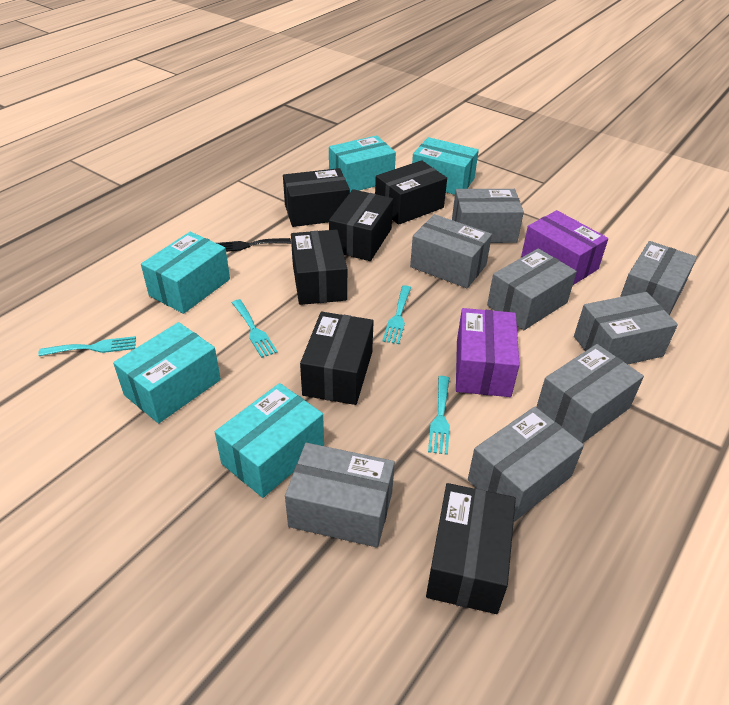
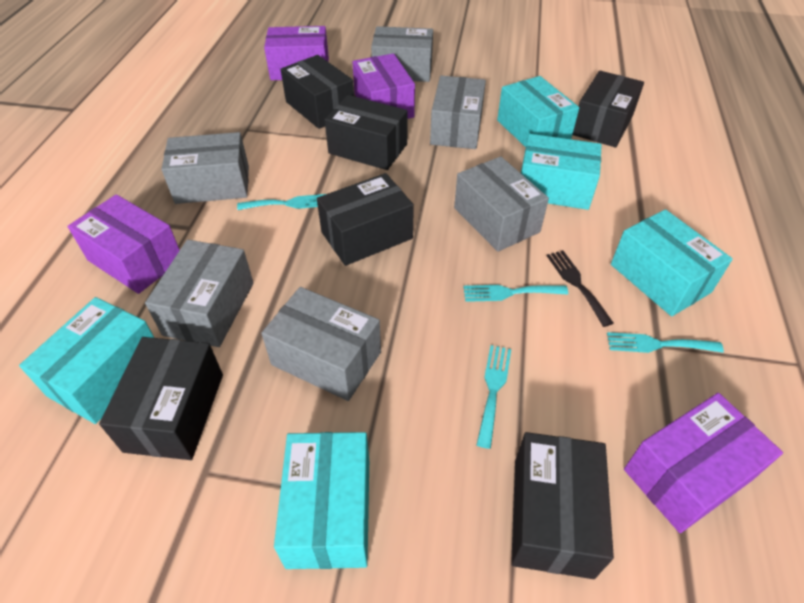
grey box: [285,443,395,547] [410,214,492,288] [452,189,524,243] [468,407,584,522] [487,248,577,330] [536,344,644,443] [574,292,678,364] [620,241,697,315] = 8 -> [145,240,254,347] [162,132,249,204] [261,287,381,401] [371,26,433,82] [430,76,486,149] [454,156,549,252] = 6
purple box: [456,308,520,397] [521,210,608,285] = 2 -> [68,194,180,294] [264,26,329,80] [352,54,415,119] [624,393,783,533] = 4

